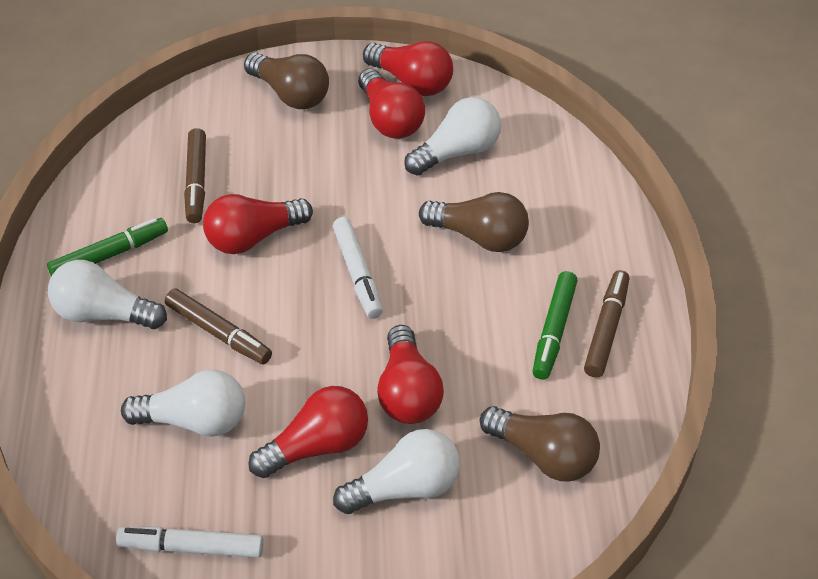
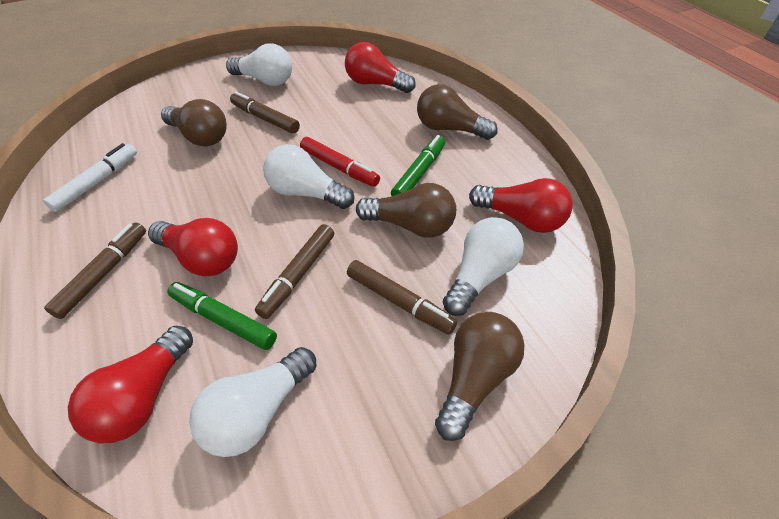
brown light bulb: [244,53,329,109] [419,192,529,252] [480,406,600,481] = 3 -> [161,99,227,146] [356,183,456,238] [417,84,498,140] [435,312,525,441] = 4
brown marker: [165,288,272,365] [184,128,206,223] [584,270,629,378] = 3 -> [44,222,146,319] [230,92,300,134] [255,224,334,319] [347,260,457,335] = 4
red light bulb: [203,194,313,254] [248,386,368,478] [358,68,425,139] [363,41,453,96] [377,325,444,424] = 5 -> [68,326,193,444] [148,218,238,276] [345,42,416,93] [469,178,573,233] = 4
red marker: none = 0 -> [300,137,380,187] = 1
white marker: [116,527,264,558] [333,217,383,319] = 2 -> [43,143,137,212] = 1

